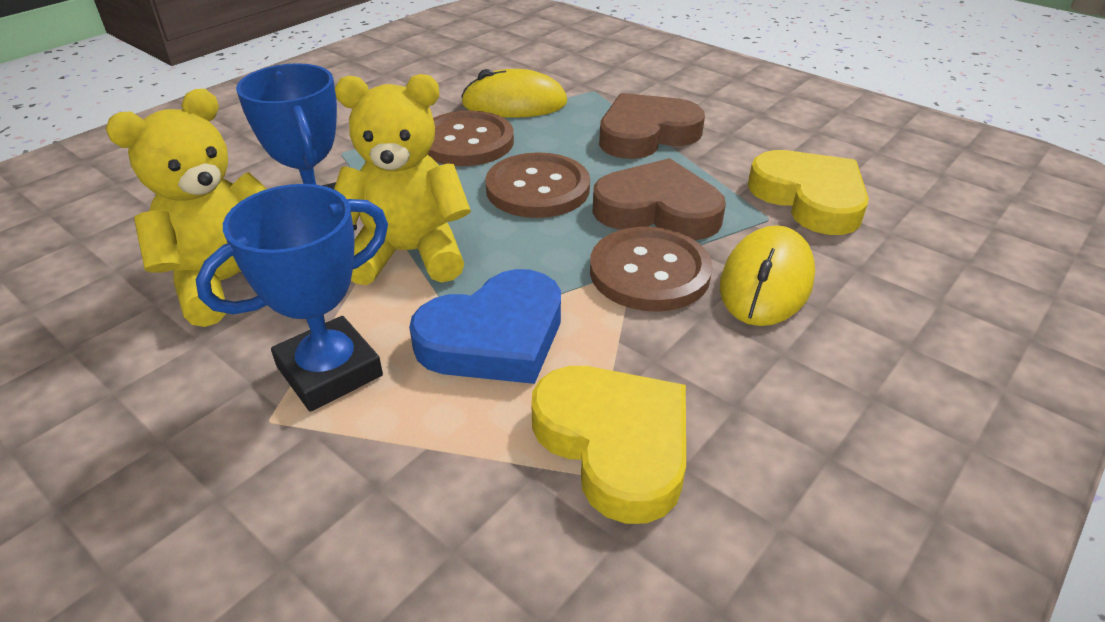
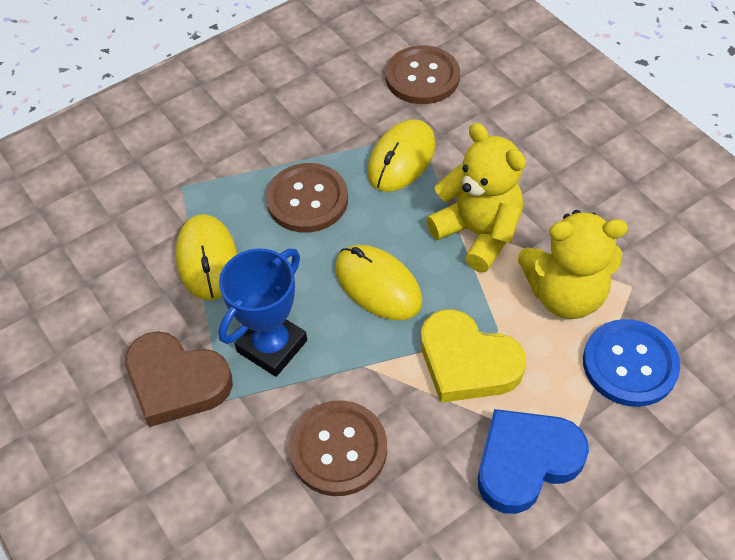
blue button: none = 0 -> [583,319,680,407] = 1
blue trophy: [196,184,388,411] [236,63,357,230] = 2 -> [218,249,307,377] = 1
brown heart: [592,158,726,240] [599,93,705,159] = 2 -> [125,331,233,427] = 1
yellow heart: [532,366,686,524] [748,150,869,235] = 2 -> [421,309,526,403] = 1
yellow mouse: [461,69,567,118] [720,225,815,326] = 2 -> [175,214,237,300] [335,245,423,320] [367,119,436,192] = 3

